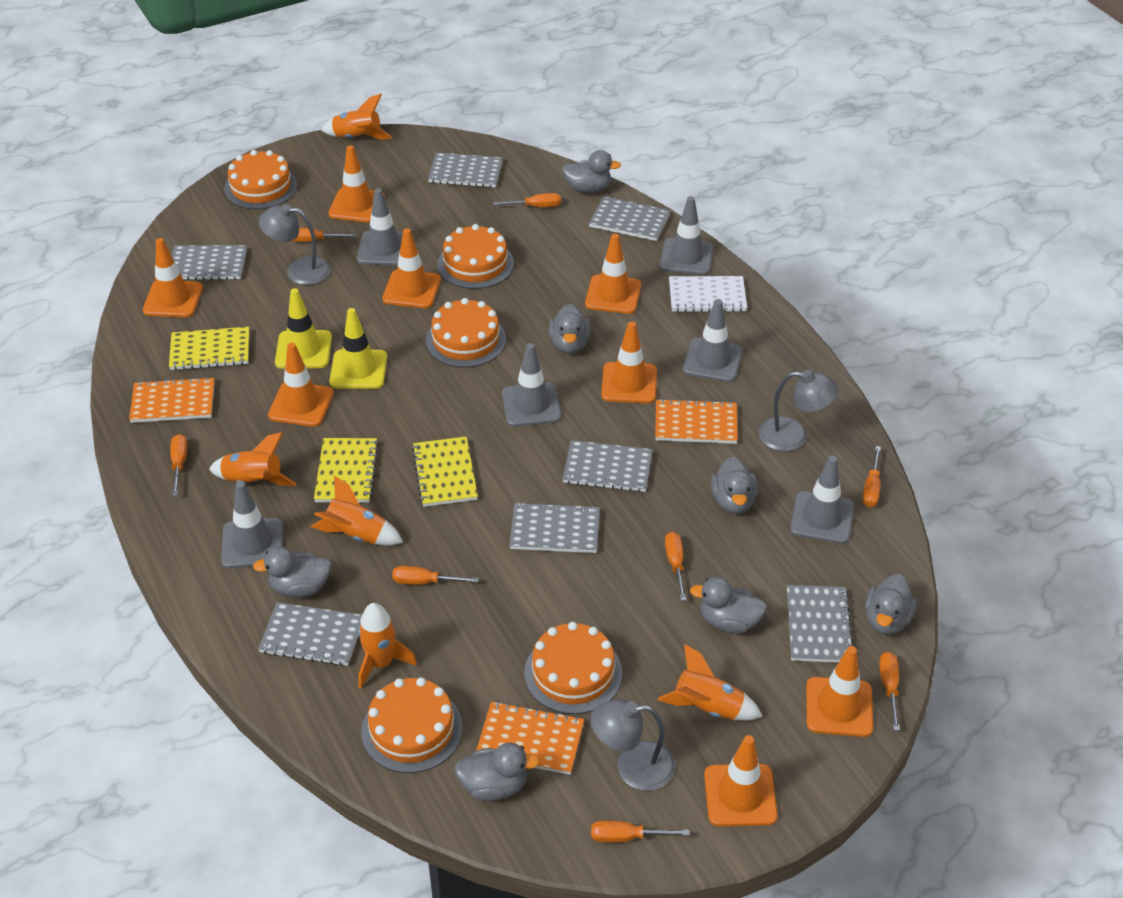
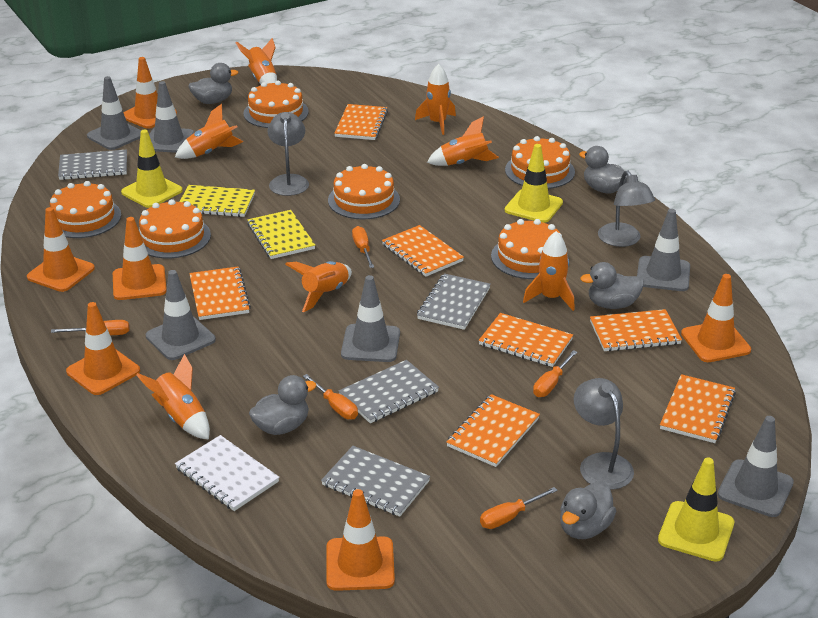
grey duck: [253,547,331,597] [454,743,540,801] [549,304,591,354] [562,150,621,193] [690,577,767,634] [711,457,758,514] [865,574,917,635] = 7 -> [188,63,238,104] [249,375,317,435] [560,481,616,539] [579,146,628,193] [580,262,644,309] = 5
grey notebook: [172,245,247,280] [258,602,362,666] [428,152,503,188] [510,502,600,553] [563,440,653,492] [589,196,670,241] [787,585,853,663] = 7 -> [58,149,127,180] [321,446,430,517] [339,360,439,423] [417,273,491,330] = 4
orange cake: [224,150,297,209] [361,677,463,773] [426,298,506,368] [437,224,514,289] [524,622,622,714] = 5 -> [50,181,121,238] [139,199,211,258] [243,81,309,128] [328,164,400,220] [491,219,568,279] [505,136,575,189] = 6
orange notebook: [129,377,215,423] [476,701,584,775] [655,398,738,444] = 3 -> [189,266,251,320] [334,104,388,140] [382,225,464,277] [446,394,540,467] [479,313,573,367] [590,309,682,351] [660,374,736,443] = 7
orange rocket: [209,432,297,486] [311,476,403,546] [321,94,393,139] [358,603,417,689] [658,644,763,721] = 5 -> [136,354,210,440] [175,104,243,159] [236,38,277,85] [285,261,352,312] [415,64,456,135] [427,116,499,166] [523,231,575,311] = 7
orange screwdriver: [170,434,187,496] [292,228,356,242] [392,566,479,585] [493,193,561,207] [591,821,690,842] [665,532,686,601] [863,446,881,507] [879,652,900,731] = 8 -> [51,320,129,335] [303,374,358,420] [352,226,374,268] [480,487,558,529] [533,350,577,397] = 5
orange traffic cone: [143,238,203,317] [268,343,334,427] [328,145,385,222] [382,228,441,308] [585,234,641,314] [601,321,657,403] [704,735,778,827] [806,646,873,737] = 8 -> [27,207,95,292] [66,302,140,395] [113,217,167,300] [123,57,177,129] [326,489,395,591] [681,274,751,362] = 6
yellow notebook: [169,327,249,370] [314,438,379,503] [412,437,478,507] = 3 -> [180,185,255,217] [247,210,315,259] = 2
yellow traffic cone: [275,288,332,369] [329,308,387,389] = 2 -> [121,130,183,208] [505,144,563,223] [658,458,734,562] = 3

